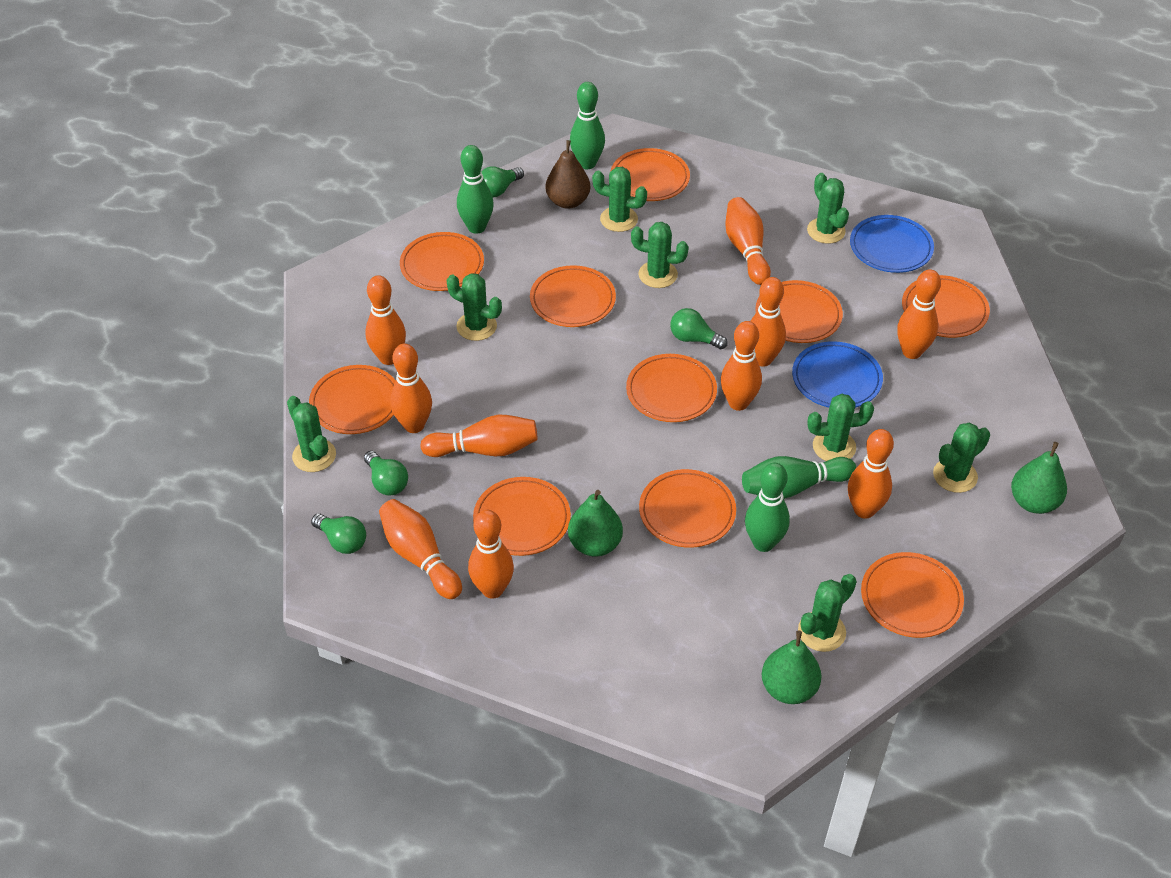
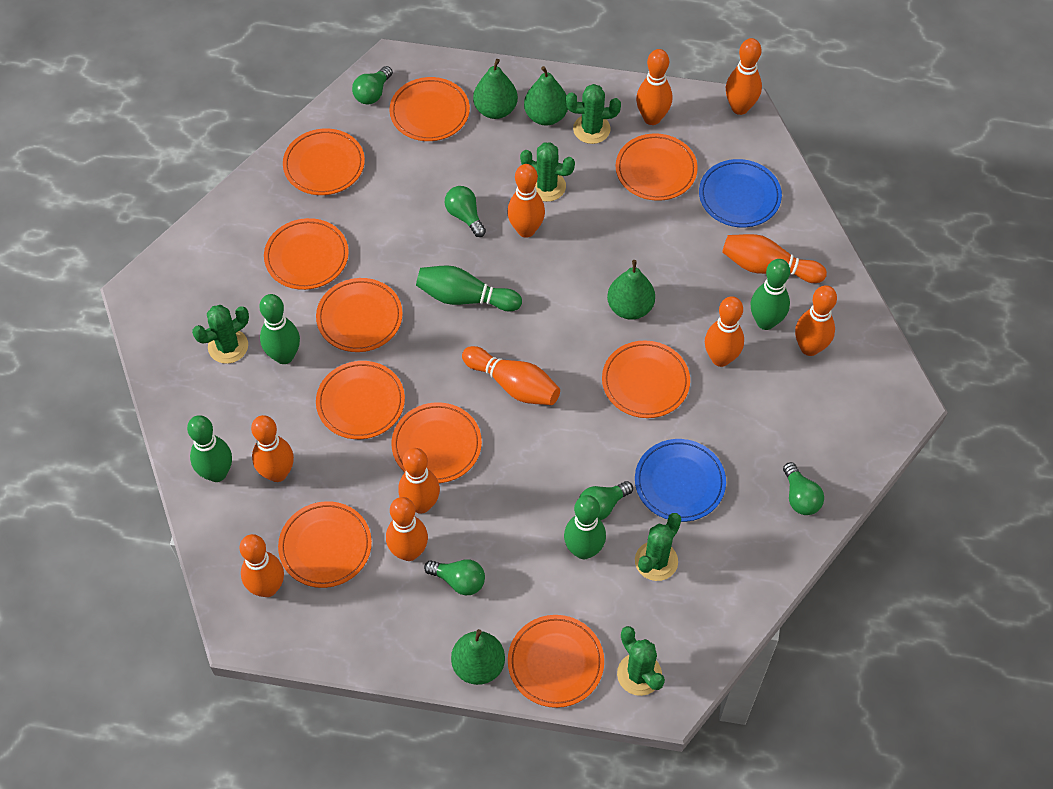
brown pear: [546,140,590,209] = 1 -> none = 0
green bowling pin: [457,145,494,234] [570,82,605,169] [742,456,856,499] [745,463,790,552] = 4 -> [187,415,232,482] [259,294,300,364] [416,265,522,312] [564,495,606,559] [751,259,790,330] = 5
green cactus: [287,396,336,472] [447,273,502,341] [592,167,647,232] [631,222,689,288] [798,574,857,652] [807,173,849,244] [807,394,874,461] [933,423,990,493] = 8 -> [192,305,249,364] [520,142,575,202] [566,84,621,144] [617,626,665,696] [635,513,681,581] = 5
green light bulb: [311,513,366,554] [364,451,408,496] [481,166,524,197] [670,308,728,349] = 4 -> [352,66,393,105] [424,559,485,595] [445,186,486,237] [579,481,633,520] [783,462,824,515] = 5
green pear: [568,490,623,557] [762,630,822,704] [1011,442,1067,514] = 3 -> [451,629,505,685] [473,59,518,119] [524,66,568,126] [607,260,655,320] = 4
orange bowling pin: [366,275,406,365] [379,499,462,599] [390,344,432,433] [420,415,538,457] [468,510,514,599] [721,321,762,411] [725,197,771,285] [751,277,786,367] [848,429,894,519] [897,270,941,359] = 10 -> [240,534,284,597] [251,415,294,482] [386,497,428,561] [398,448,440,514] [462,346,560,405] [507,164,545,238] [636,49,672,125] [705,296,744,367] [722,234,827,283] [726,38,762,115] [795,285,837,356] = 11

